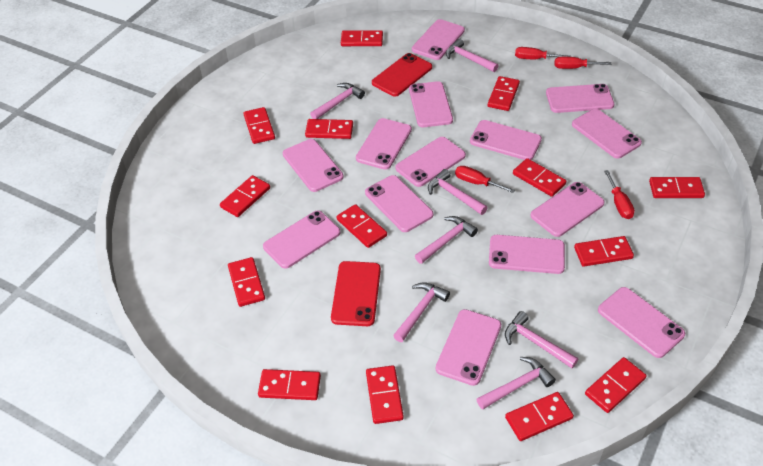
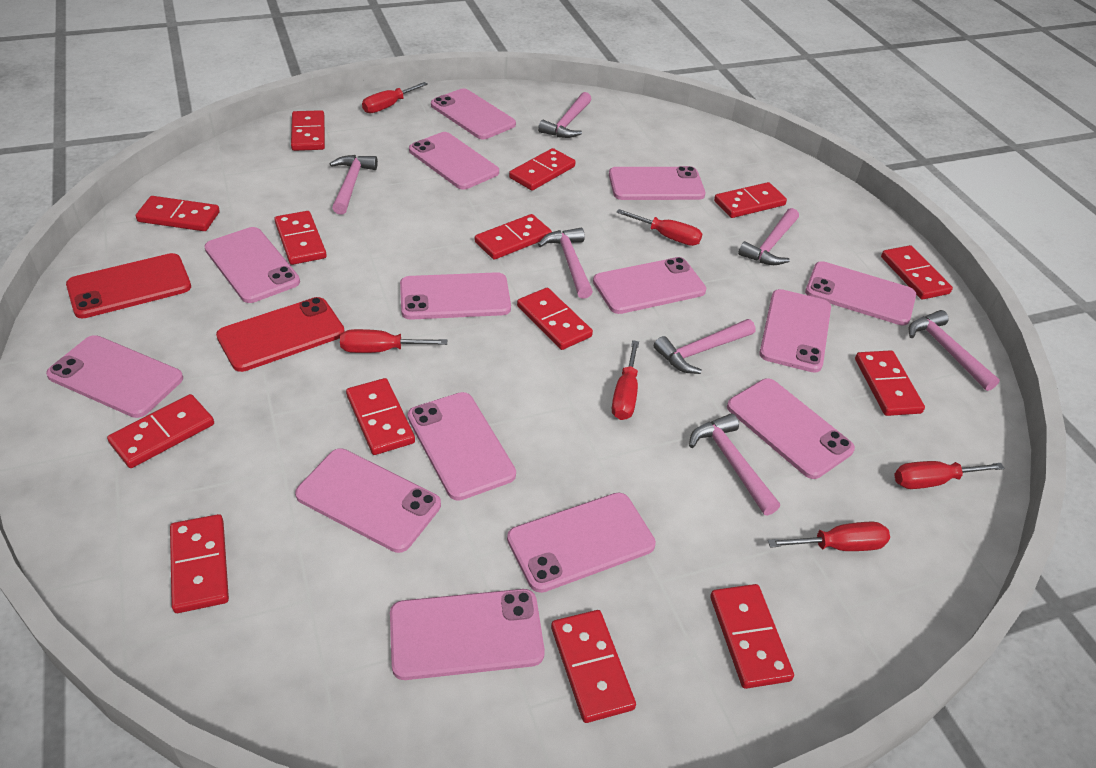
red screwdriver: [455,166,515,193] [515,47,571,59] [554,57,611,69] [604,170,635,219] = 4 -> [340,329,447,353] [362,82,428,113] [612,340,639,420] [616,209,702,246] [768,522,890,551] [894,461,1005,489] = 6

